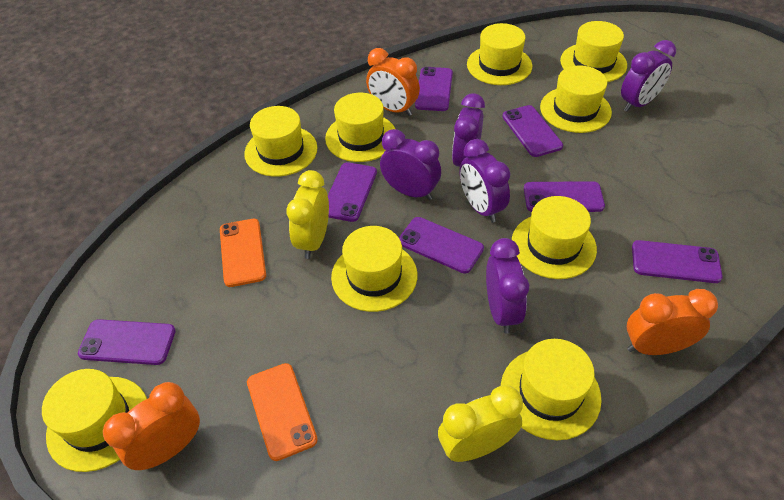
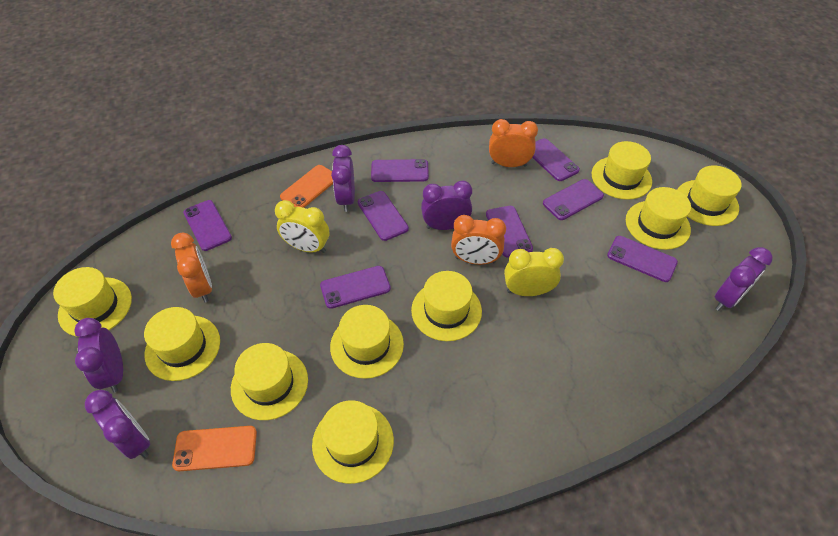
purple phone: [78,319,176,365] [328,162,377,222] [399,217,484,273] [415,67,453,111] [503,105,563,157] [524,181,605,212] [632,240,723,283] = 7 -> [183,200,232,251] [320,266,391,309] [358,191,409,241] [371,159,429,182] [486,206,533,257] [532,138,580,181] [543,179,604,220] [607,236,678,282] = 8

